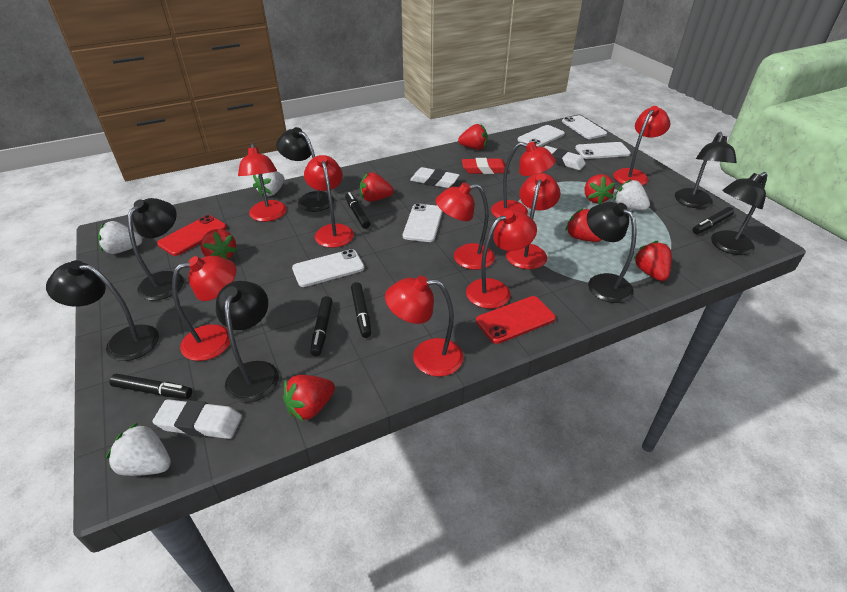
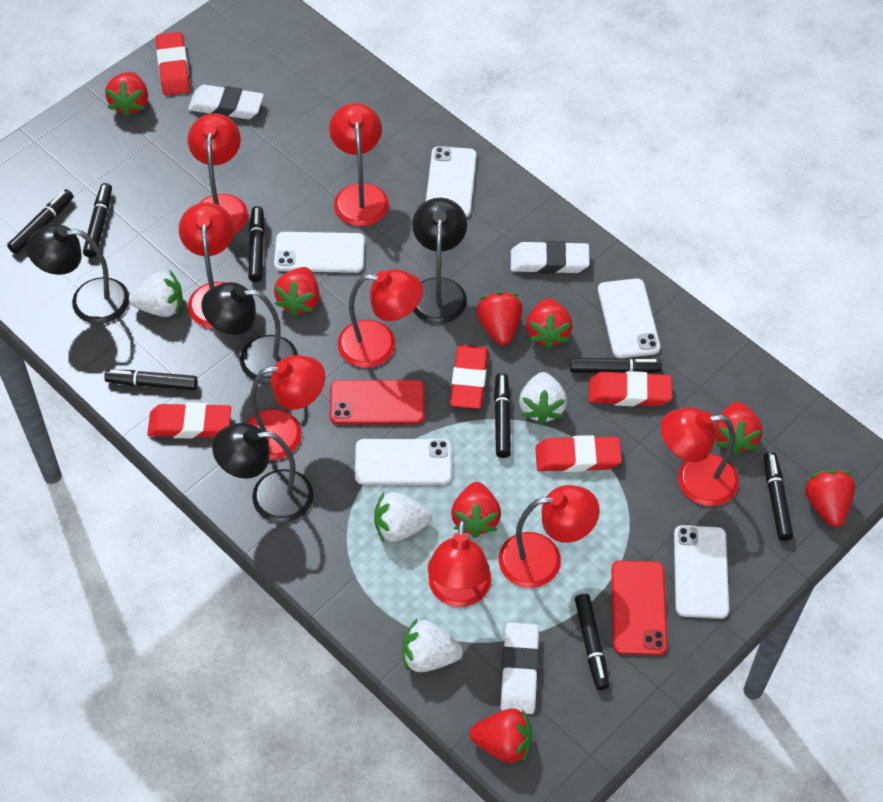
black lamp: [46,260,159,361] [128,198,184,301] [216,281,279,403] [276,127,334,212] [587,202,637,303] [675,132,737,209] [711,172,767,255] = 7 -> [26,224,129,324] [201,282,298,384] [212,423,314,523] [412,198,467,324] = 4
black marker: [109,374,192,399] [310,296,333,356] [345,192,371,229] [351,282,371,338] [692,207,734,234] = 5 -> [7,189,73,254] [83,183,112,258] [104,370,198,390] [248,206,265,282] [494,373,511,458] [570,358,662,373] [575,594,609,690] [764,452,793,541] = 8
red eraser: [462,158,509,174] = 1 -> [147,403,231,438] [156,32,190,96] [450,345,488,409] [535,435,622,472] [589,371,672,406] = 5
red lamp: [172,256,236,361] [238,143,287,222] [304,155,354,248] [385,276,464,377] [435,183,495,270] [466,210,537,309] [491,142,556,218] [506,173,560,269] [613,106,671,185] = 9 -> [179,202,234,329] [187,113,248,234] [246,355,325,460] [329,103,389,226] [338,269,423,368] [428,519,491,607] [499,485,600,588] [661,407,739,506] = 8
red strawberry: [201,229,237,260] [283,375,335,421] [360,172,394,202] [458,124,488,150] [565,208,602,242] [585,174,615,204] [633,241,672,281] = 7 -> [105,72,148,118] [274,267,320,317] [451,482,501,538] [470,708,532,763] [476,292,523,346] [526,298,573,349] [715,402,763,455] [804,469,855,527] = 8

